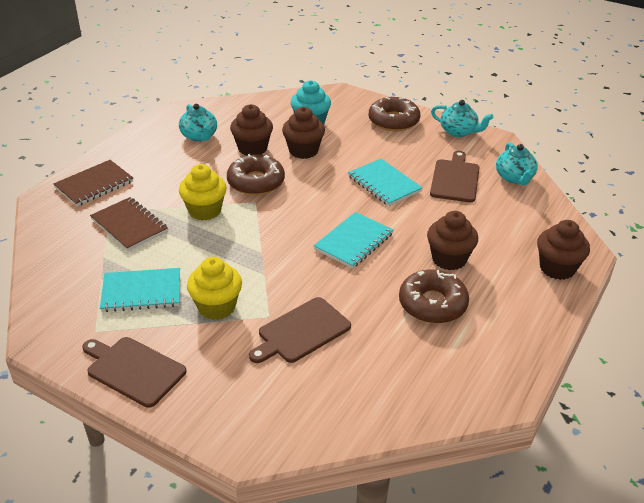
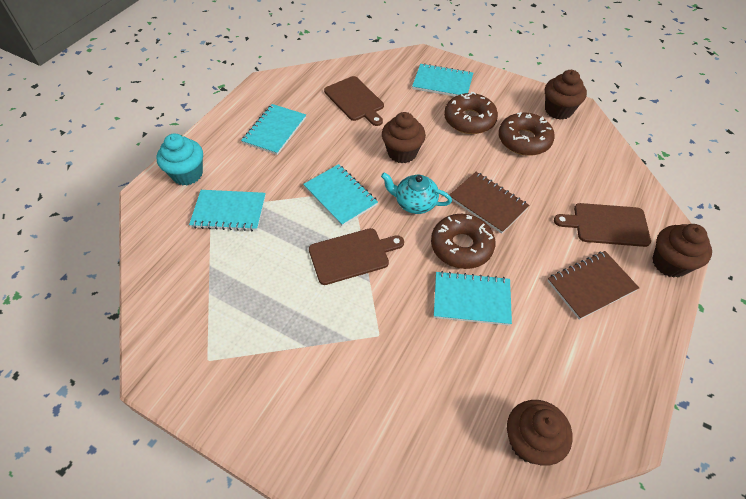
turquoise notebook: [100,268,180,312] [314,212,393,269] [348,159,423,206] = 3 -> [189,190,266,231] [241,104,306,155] [303,164,378,226] [412,63,473,97] [434,271,512,326] = 5
turquoise teapot: [179,104,217,142] [431,100,493,137] [496,142,538,185] = 3 -> [381,173,452,214] = 1
yellow cupcake: [179,164,227,221] [187,257,242,320] = 2 -> none = 0

